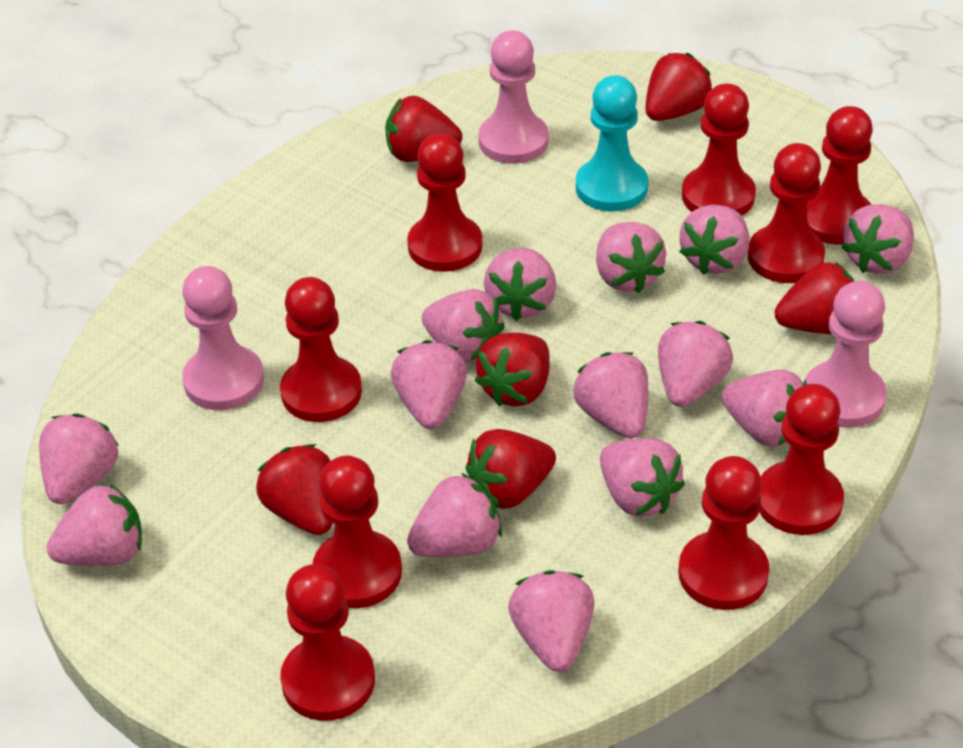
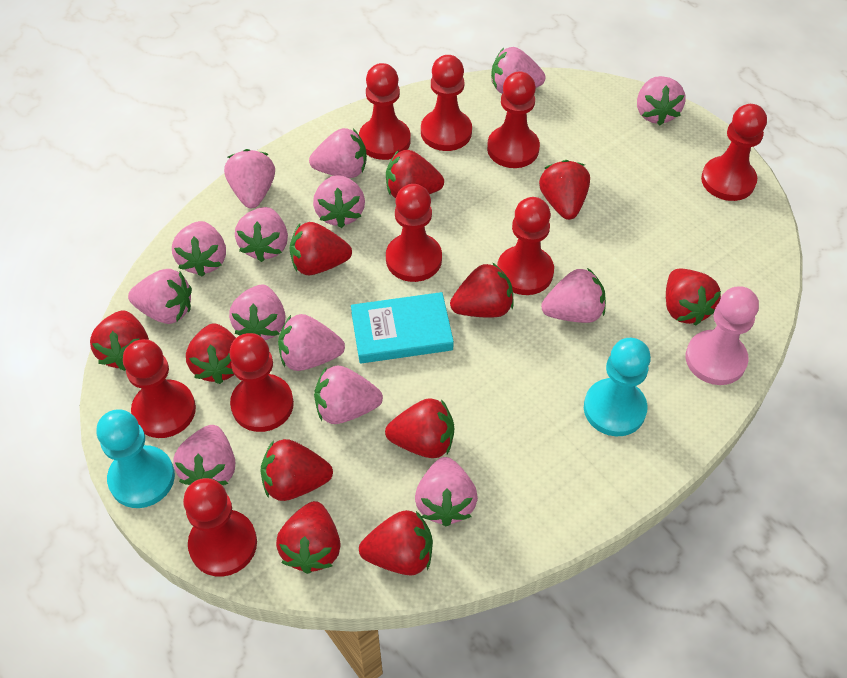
pink pawn: [182,266,264,410] [478,30,549,164] [804,281,887,428] = 3 -> [686,286,759,385] = 1
red strawberry: [256,444,333,535] [385,96,462,162] [465,429,556,509] [475,333,550,406] [645,53,712,121] [775,262,854,334] = 6 -> [90,310,149,371] [186,323,236,384] [260,439,333,501] [276,501,341,574] [289,222,352,275] [359,510,433,575] [385,398,454,458] [386,150,444,198] [450,263,514,318] [539,160,590,220] [666,269,721,326] = 11
turquoise book: none = 0 -> [351,292,454,364] = 1
turquoise pawn: [576,75,648,211] = 1 -> [97,409,175,508] [584,338,651,436] = 2

